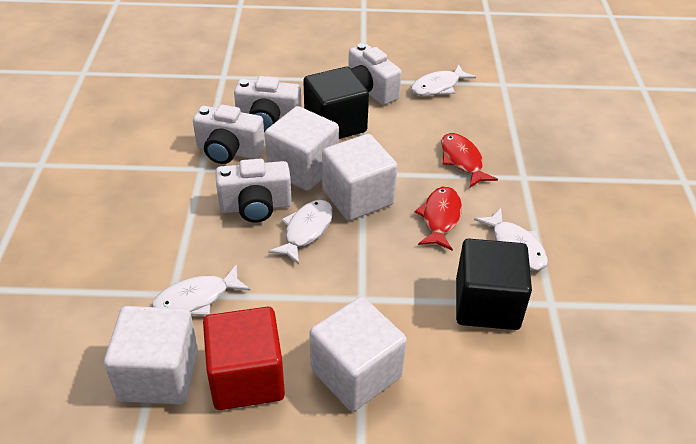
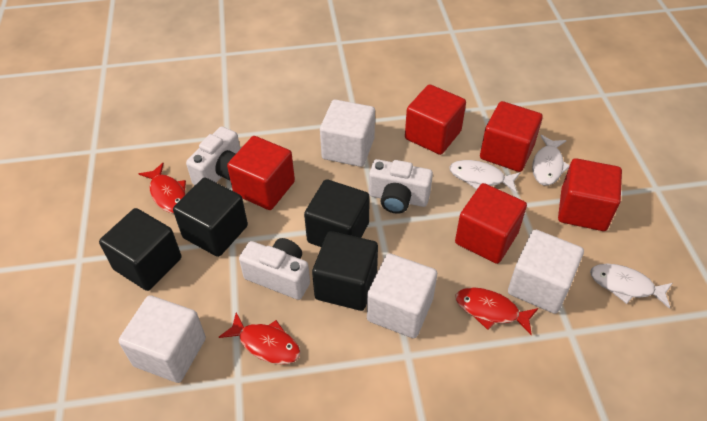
black cube: [303,67,369,139] [456,239,532,330] = 2 -> [99,208,181,291] [173,178,248,257] [304,179,370,247] [312,231,378,311] = 4
red cube: [203,307,285,410] = 1 -> [227,136,295,210] [405,84,466,155] [455,183,527,264] [480,101,543,172] [558,158,622,231] = 5
red fish: [415,186,462,251] [441,133,498,187] = 2 -> [139,163,186,213] [219,312,301,364] [455,287,538,335] = 3
white camera: [193,105,265,164] [216,159,292,222] [234,76,301,133] [348,43,402,105] = 4 -> [186,126,240,185] [239,238,310,300] [369,159,433,214] = 3
white fish: [152,264,251,315] [268,200,333,265] [411,64,476,96] [474,208,548,271] = 4 -> [449,160,521,193] [532,135,570,186] [590,264,673,309] = 3

